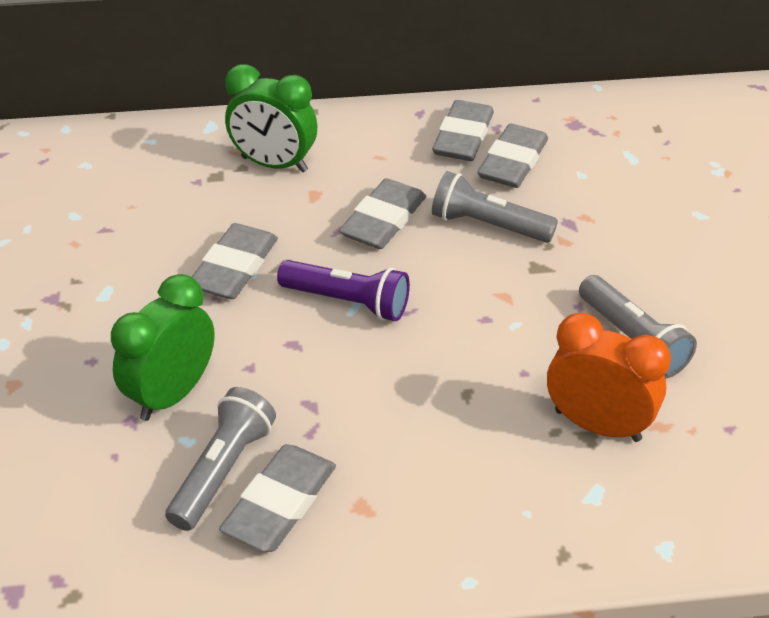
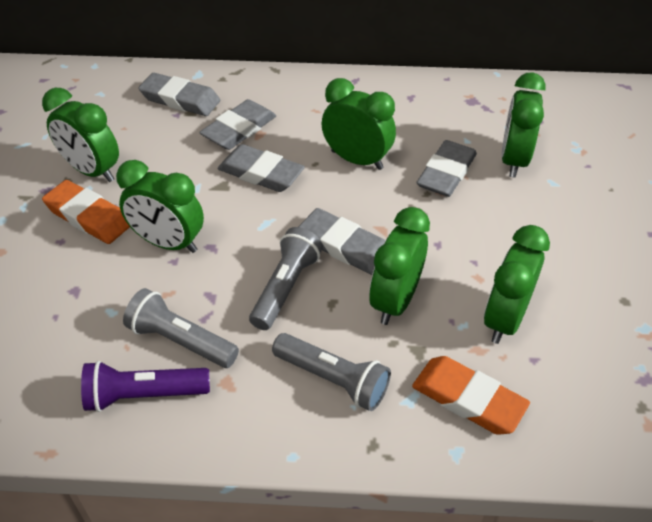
green clock: [111,274,215,421] [225,64,317,173] = 2 -> [42,88,119,182] [116,160,204,253] [322,78,396,170] [369,207,430,325] [484,225,550,344] [501,72,546,178] = 6
orange clock: [547,313,671,442] = 1 -> none = 0
orange eraser: none = 0 -> [42,180,130,244] [412,356,530,435] = 2

